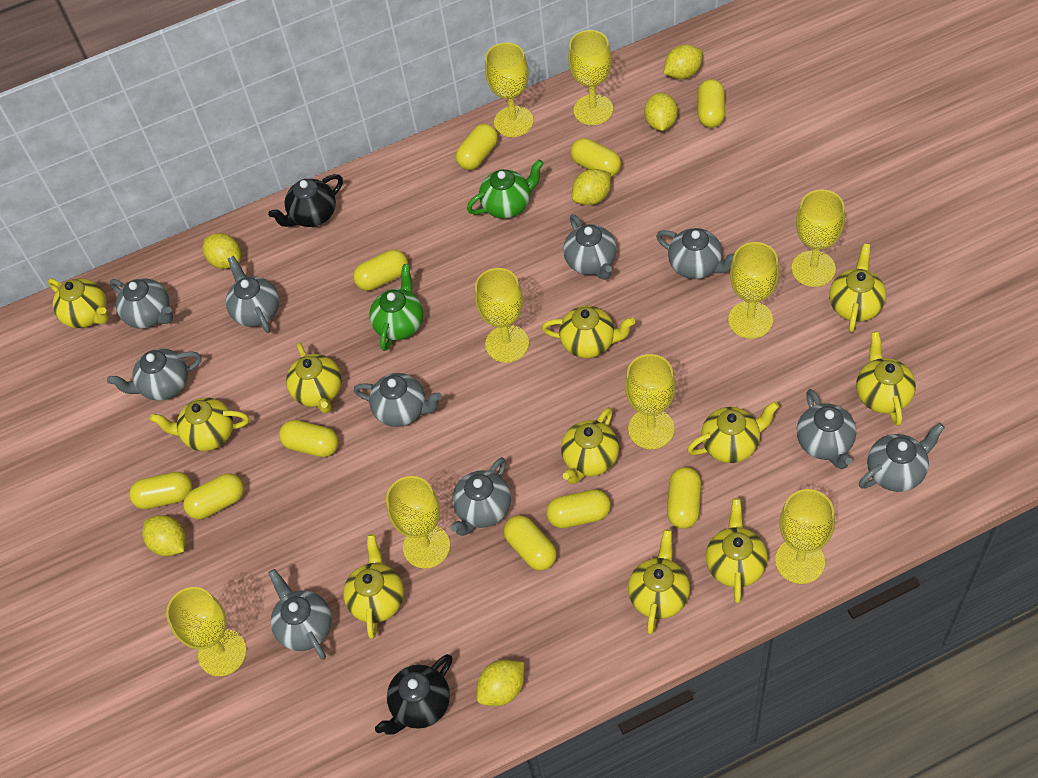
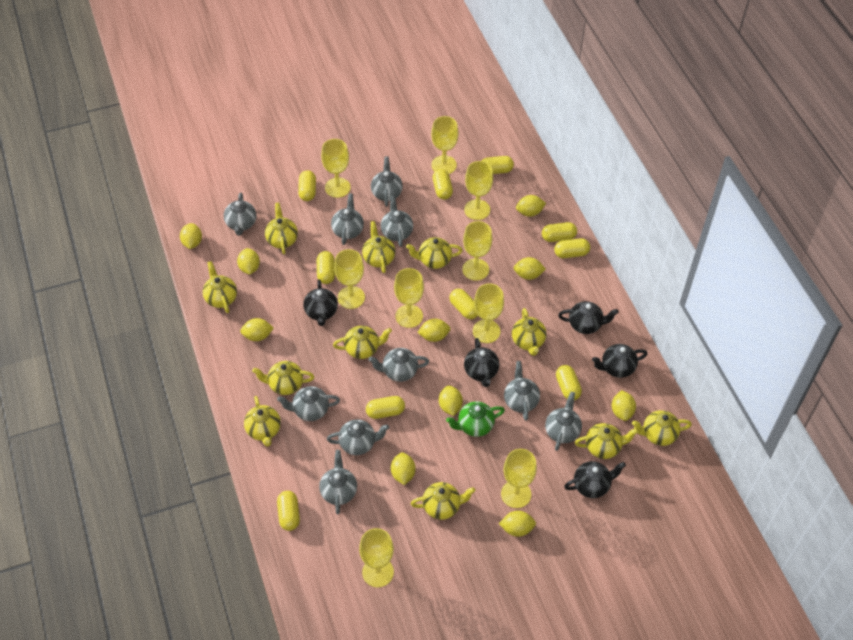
black teapot: [268,174,343,227] [375,654,452,735] = 2 -> [303,279,338,326] [464,338,499,387] [558,301,619,334] [564,461,626,498] [592,344,648,378] = 5
green teapot: [369,264,423,351] [467,159,544,218] = 2 -> [446,401,505,437] = 1
yellow lemon: [142,515,186,556] [203,233,241,269] [476,660,524,706] [572,169,611,205] [644,93,678,131] [664,45,703,79] = 6 -> [180,223,202,249] [237,248,260,274] [240,318,274,341] [391,452,416,485] [417,319,451,342] [439,385,463,416] [499,511,536,537] [514,257,546,280] [516,195,546,217] [612,390,636,421] = 10

